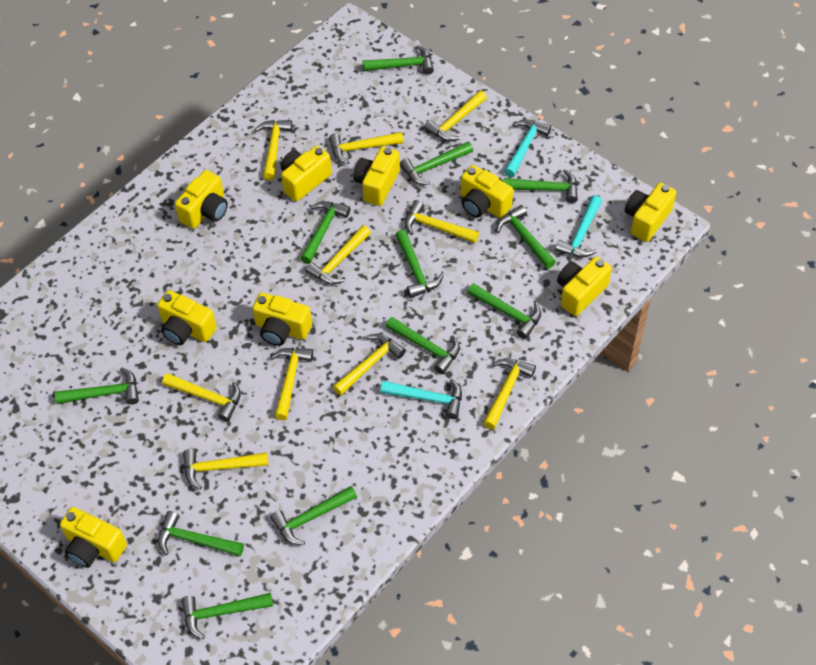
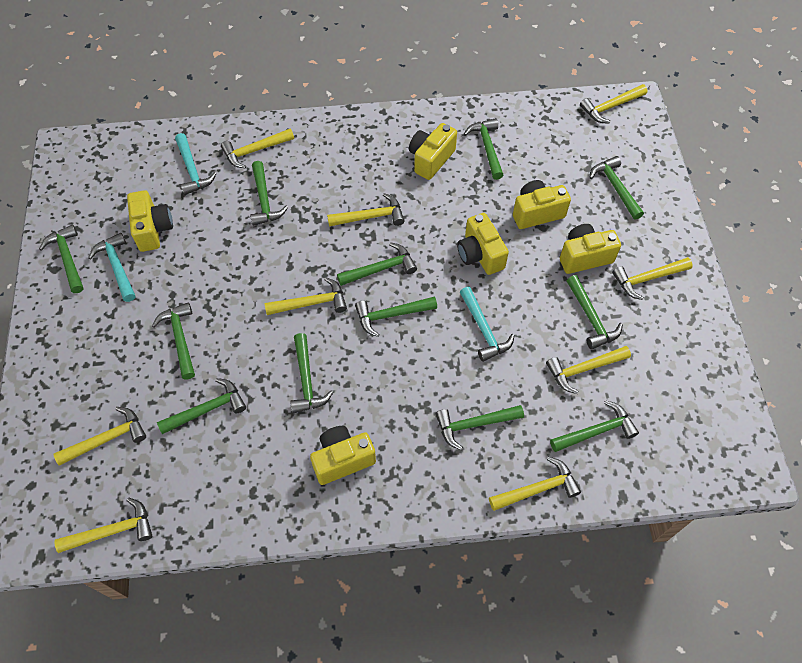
yellow camera: [60,507,127,568] [157,290,217,345] [175,170,228,229] [252,293,312,346] [281,146,332,201] [353,147,400,206] [461,165,513,218] [557,257,612,316] [625,183,676,242] = 9 -> [127,190,173,252] [310,426,376,485] [409,123,457,180] [457,213,509,275] [513,180,571,229] [560,224,621,274] = 6
yellow hammer: [162,373,241,422] [183,449,268,489] [255,120,292,180] [271,348,313,420] [305,225,371,285] [329,132,404,164] [333,334,406,395] [405,200,479,243] [424,91,487,141] [483,358,536,429] = 10 -> [54,407,146,466] [54,498,152,553] [221,129,294,168] [265,277,347,315] [327,193,404,227] [489,457,581,511] [546,346,631,394] [580,84,647,124] [612,257,693,300] = 9

